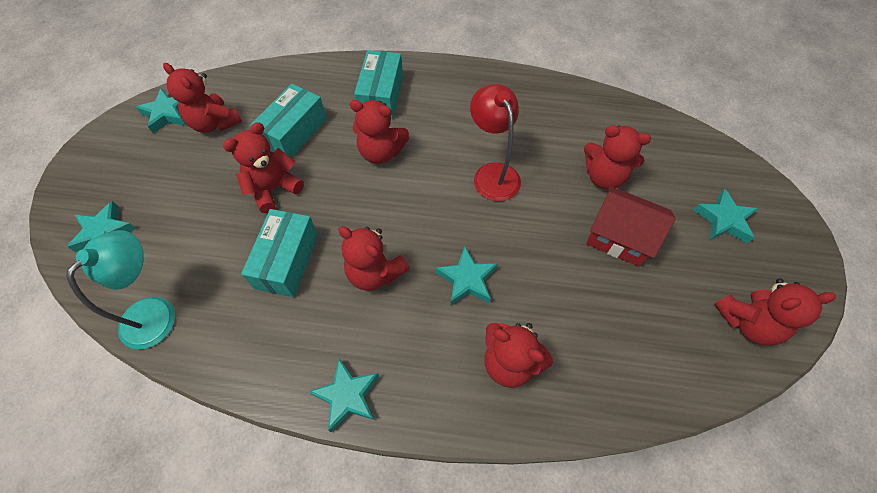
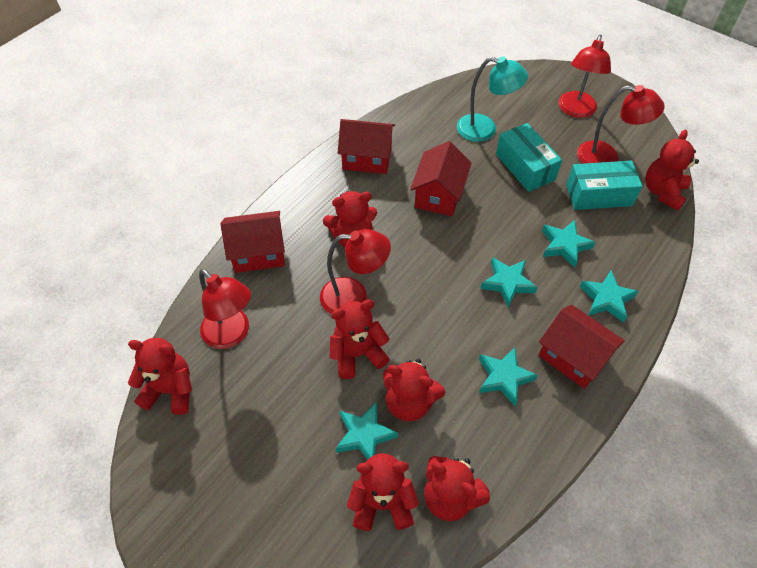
red house: [586,186,676,267] = 1 -> [220,211,285,273] [338,119,395,174] [410,141,472,216] [538,305,625,389] = 4
red lamp: [470,84,521,201] = 1 -> [199,269,251,349] [320,229,391,314] [558,35,611,118] [577,85,665,164] = 4
turquoise box: [241,209,318,297] [250,84,327,158] [354,50,403,120] = 3 -> [496,123,562,192] [566,161,643,210] = 2

